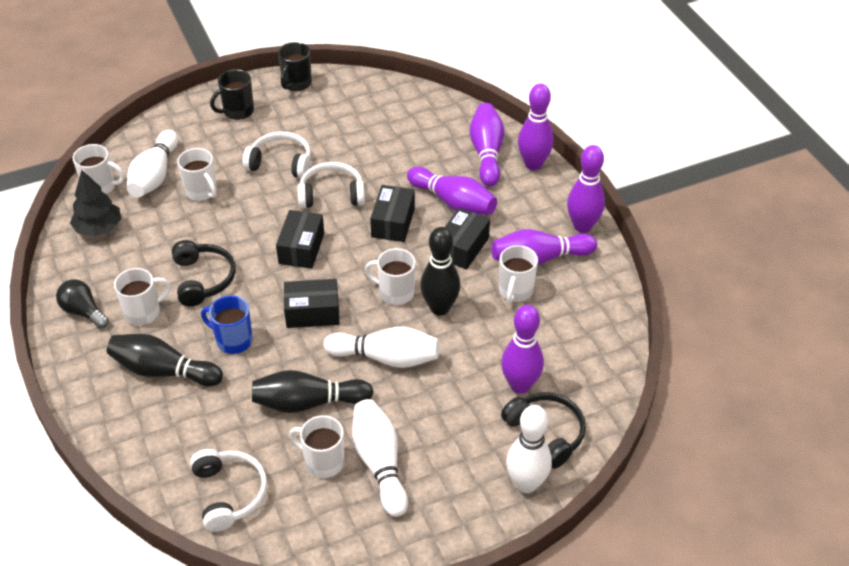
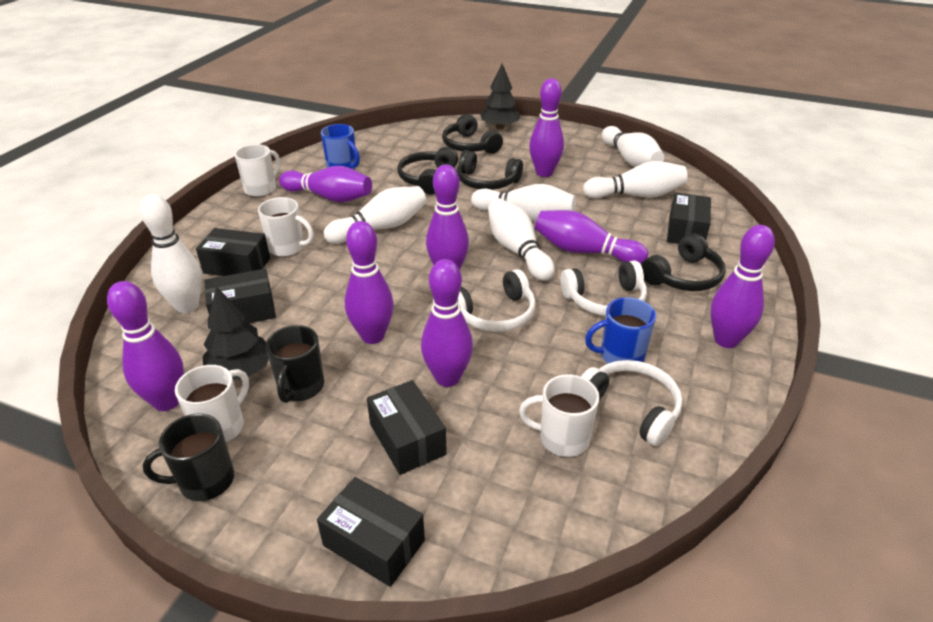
black bowling pin: [107,334,223,386] [252,370,374,413] [420,227,460,315] = 3 -> none = 0
black box: [276,210,324,269] [284,279,339,328] [370,185,415,242] [445,208,490,270] = 4 -> [196,228,270,276] [205,269,276,323] [317,477,425,587] [367,380,447,475] [667,192,711,244] = 5
black headphones: [172,240,235,307] [501,392,586,469] = 2 -> [397,147,458,194] [442,114,503,154] [457,150,523,190] [641,233,726,291] = 4
black light bulb: [56,279,109,328] = 1 -> none = 0
black tree: [70,170,121,237] = 1 -> [203,287,269,380] [480,63,521,129] = 2
blue mug: [201,295,253,354] = 1 -> [321,124,360,170] [585,297,656,363] = 2
purple bowling pin: [407,167,497,215] [470,103,504,186] [491,229,597,265] [501,305,544,394] [518,83,554,170] [567,145,605,233] = 6 -> [107,281,184,411] [279,166,372,202] [345,221,394,344] [421,259,473,387] [426,165,469,270] [529,78,564,177] [535,210,648,264] [710,225,775,348] = 8
white bowling pin: [127,130,178,198] [324,327,439,368] [352,399,408,517] [506,405,552,493] = 4 -> [140,194,202,313] [324,186,427,244] [471,184,576,221] [488,199,555,281] [583,161,688,198] [602,126,664,167] = 6
white mug: [73,144,125,194] [114,268,171,326] [177,148,217,201] [289,415,345,478] [365,248,416,305] [499,245,538,303] = 6 -> [175,365,249,443] [234,144,280,197] [258,197,314,257] [519,374,599,457] = 4

